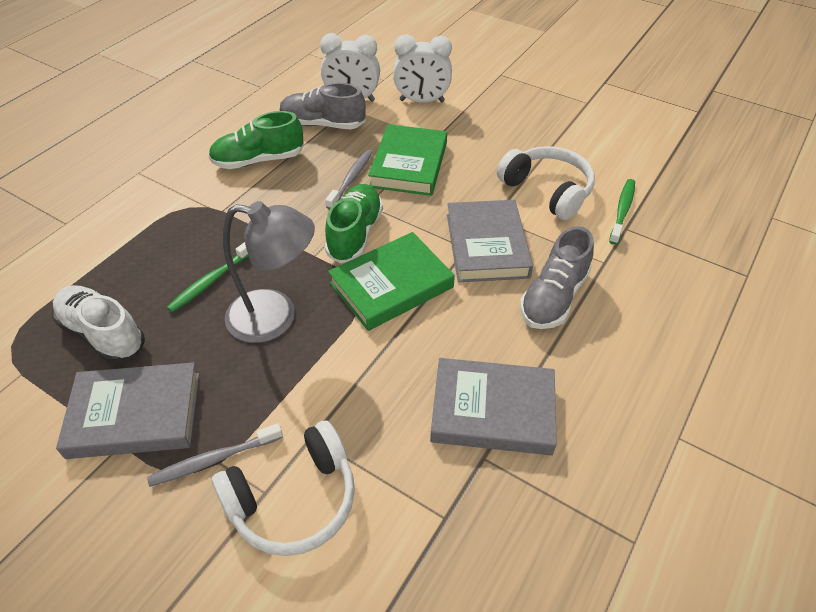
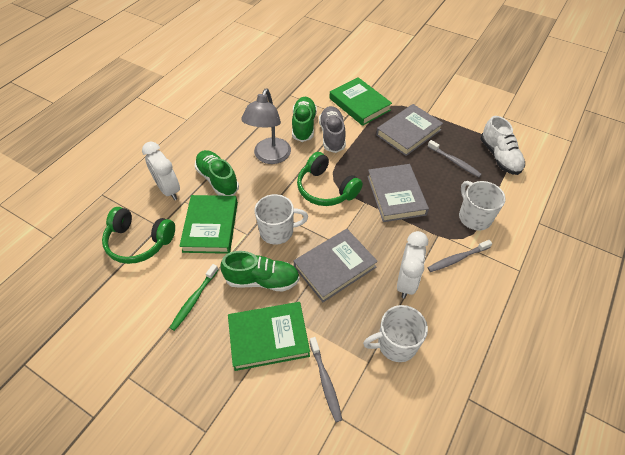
green book: [328,232,455,331] [368,124,447,196] = 2 -> [179,195,238,254] [228,302,310,371] [330,77,392,126] = 3
green headphones: none = 0 -> [102,207,175,264] [297,152,363,206] = 2
green shoe: [208,111,304,169] [325,184,383,263] = 2 -> [195,150,239,196] [220,251,300,292] [292,97,317,142] = 3
green toothbrush: [167,242,249,313] [609,179,635,245] = 2 -> [170,264,218,331] = 1
grey shoe: [280,83,366,129] [520,226,594,329] = 2 -> [319,106,346,153] = 1
grey toothbrush: [147,423,283,487] [325,150,373,210] = 2 -> [310,337,342,422] [427,140,482,177] [428,240,492,272] = 3
white headphones: [212,421,355,556] [497,146,595,220] = 2 -> none = 0
white mug: none = 0 -> [254,194,308,245] [363,305,428,362] [459,181,506,231] = 3

